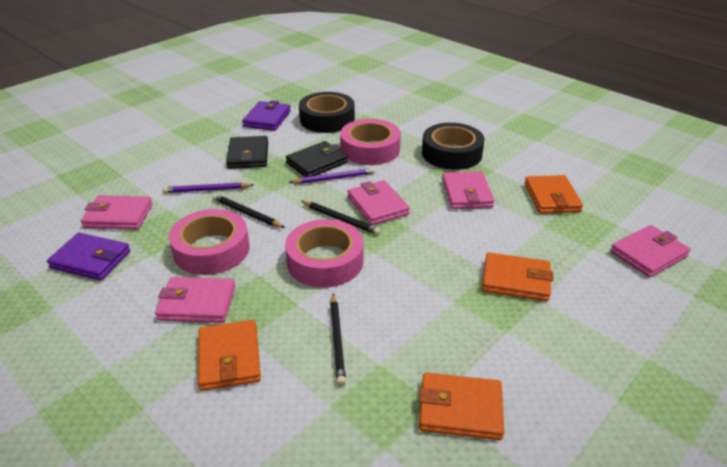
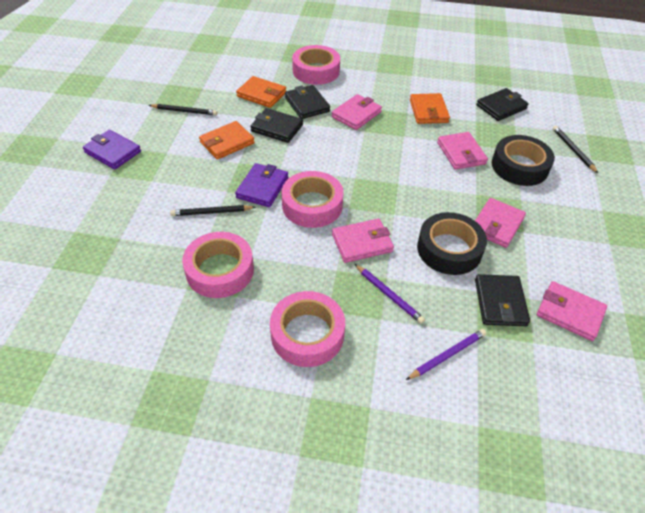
black wallet: [226,136,268,169] [286,141,348,177] = 2 -> [250,108,303,143] [285,85,330,119] [475,274,530,326] [476,88,529,121] = 4
orange wallet: [198,320,261,391] [419,373,504,440] [482,252,553,301] [525,175,583,214] = 4 -> [199,121,255,160] [236,76,286,108] [410,93,450,124] = 3
pink tape: [169,209,249,275] [285,219,363,287] [340,119,401,165] = 3 -> [182,232,254,298] [270,291,345,367] [282,171,343,228] [292,45,340,85] = 4

